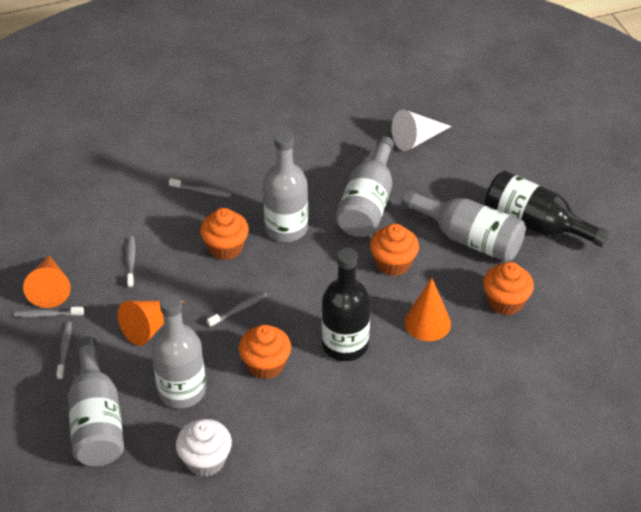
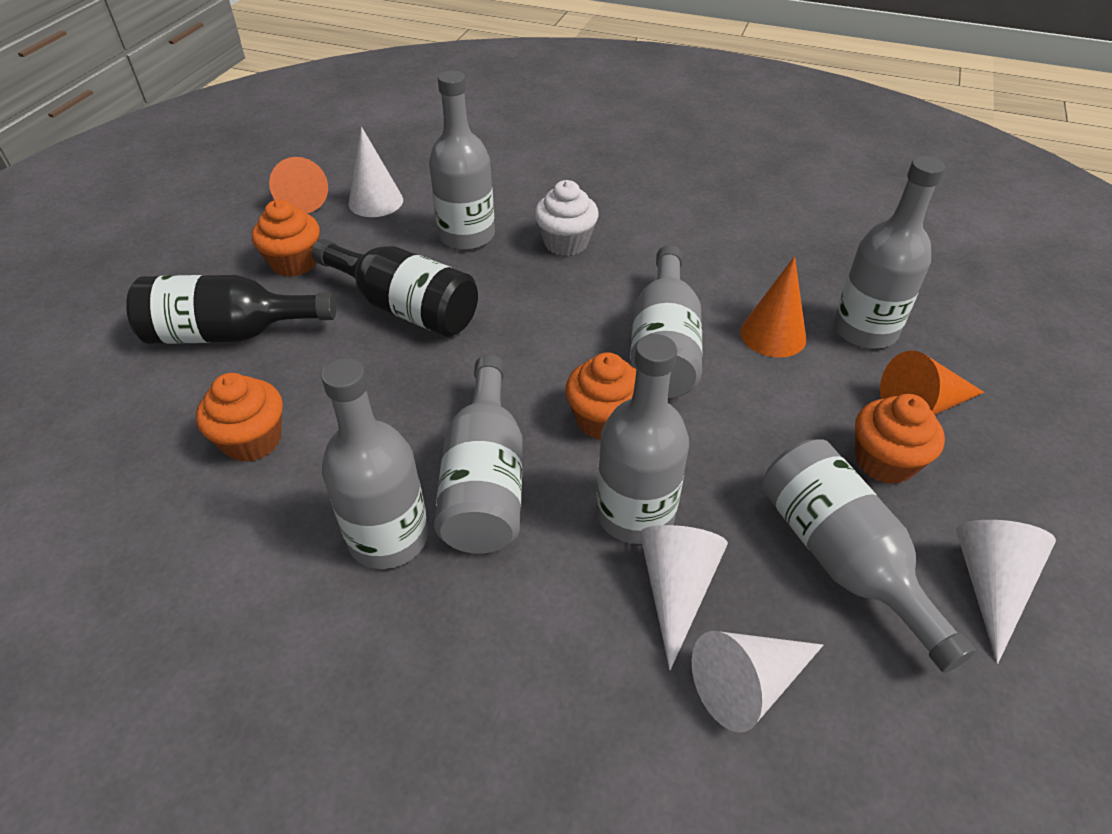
grey bottle: [68,336,124,466] [151,294,206,408] [263,131,308,242] [336,136,394,237] [401,189,526,262] = 5 -> [321,358,429,569] [429,71,495,250] [434,355,523,554] [596,334,689,544] [630,245,703,398] [762,439,976,673] [833,156,945,349] = 7
grey toothbrush: [14,307,84,317] [56,322,72,380] [126,236,135,288] [169,178,231,197] [207,292,268,327] = 5 -> none = 0
white cone: [392,110,452,151] = 1 -> [349,127,403,217] [640,525,728,670] [692,631,823,733] [956,520,1056,664] = 4

